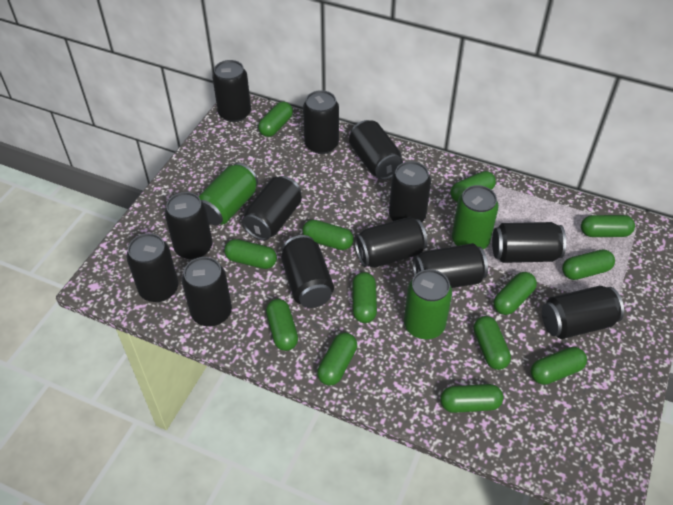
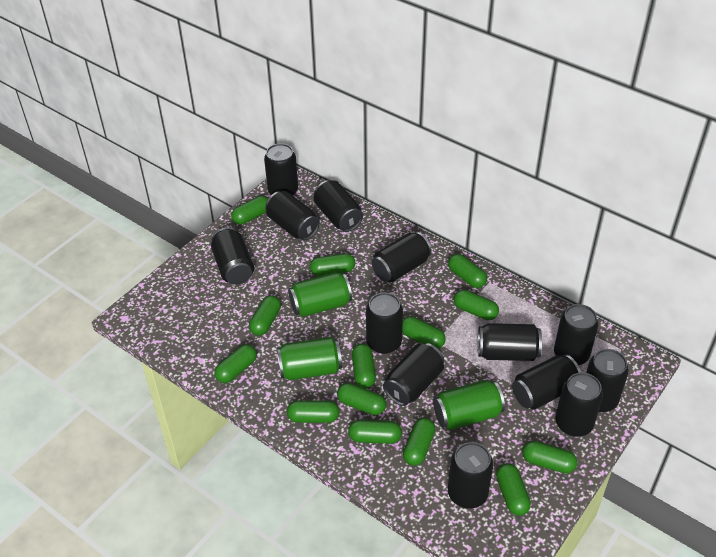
green capsule: [224,239,277,269] [258,102,293,137] [266,299,298,351] [302,220,354,250] [317,332,357,386] [352,272,377,323] [440,384,503,413] [450,171,496,202] [474,316,511,370] [493,272,537,315] [531,347,587,385] [562,249,615,280] [581,215,635,237] = 13 -> [214,344,257,383] [231,196,268,225] [249,296,281,336] [287,400,339,423] [310,253,355,276] [337,383,386,415] [348,420,402,444] [352,344,376,388] [402,317,446,349] [403,418,436,466] [448,254,487,288] [454,290,499,320] [496,463,531,516] [522,441,577,474] = 14

